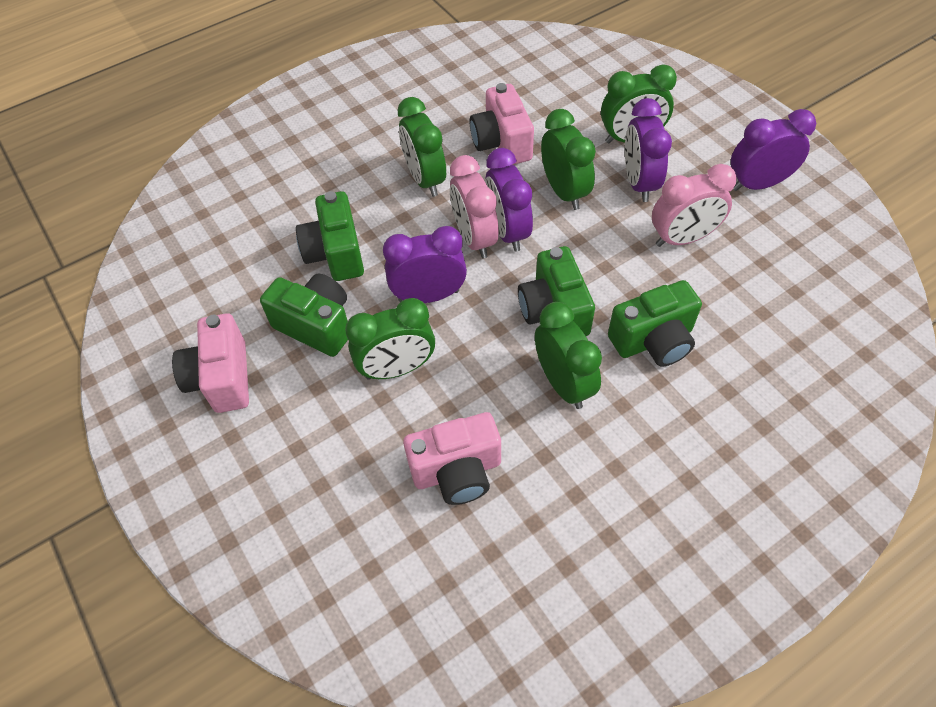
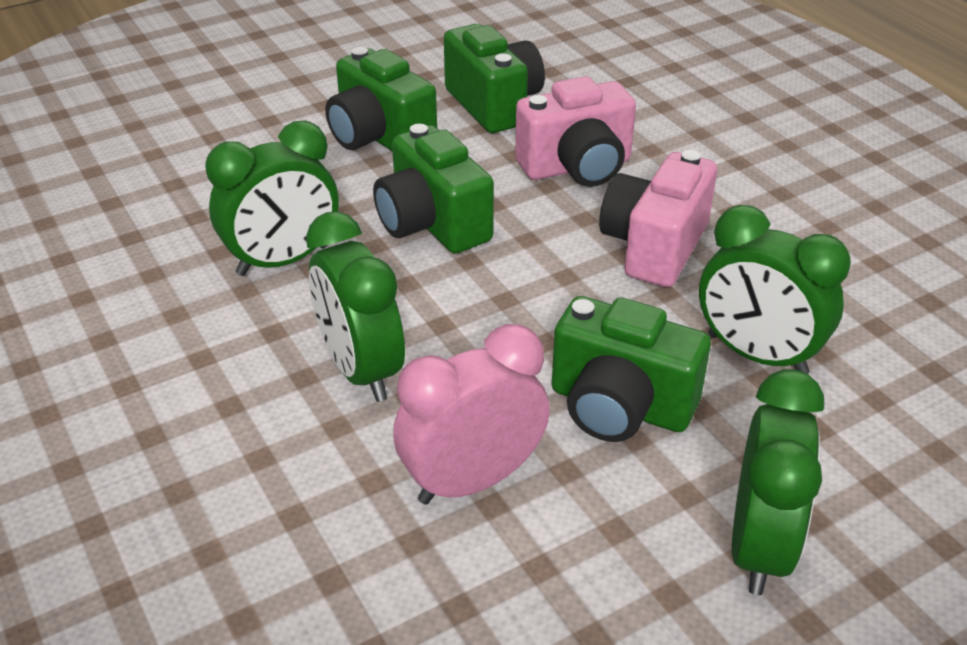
green clock: [345,298,435,380] [398,97,446,197] [535,302,602,409] [541,109,596,210] [601,64,677,144] = 5 -> [205,120,339,276] [306,211,405,402] [699,205,851,374] [732,369,824,595] = 4
pink camera: [172,313,249,413] [403,412,501,505] [470,83,534,165] = 3 -> [515,76,636,187] [599,150,717,287] = 2
pink clock: [450,155,499,258] [652,164,737,247] = 2 -> [393,324,550,505] = 1
purple clock: [383,226,467,303] [485,148,533,252] [625,98,672,202] [731,109,816,191] = 4 -> none = 0

